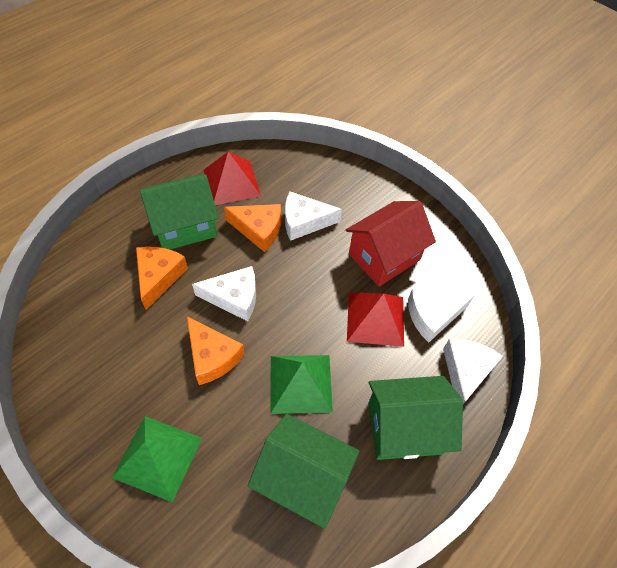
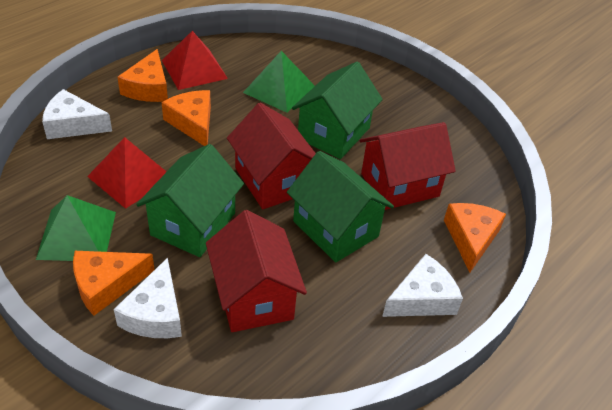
orange cheese: [136,246,188,310] [187,316,245,385] [224,204,281,252] = 3 -> [73,251,155,316] [117,49,168,102] [162,90,211,146] [444,203,506,272] = 4
red house: [346,201,436,287] = 1 -> [206,210,307,332] [227,103,316,209] [360,122,456,210] = 3
white cheese: [192,266,256,321] [285,192,342,241] [408,288,474,343] [443,339,503,404] = 4 -> [42,89,112,139] [114,258,182,338] [382,254,463,317] = 3

